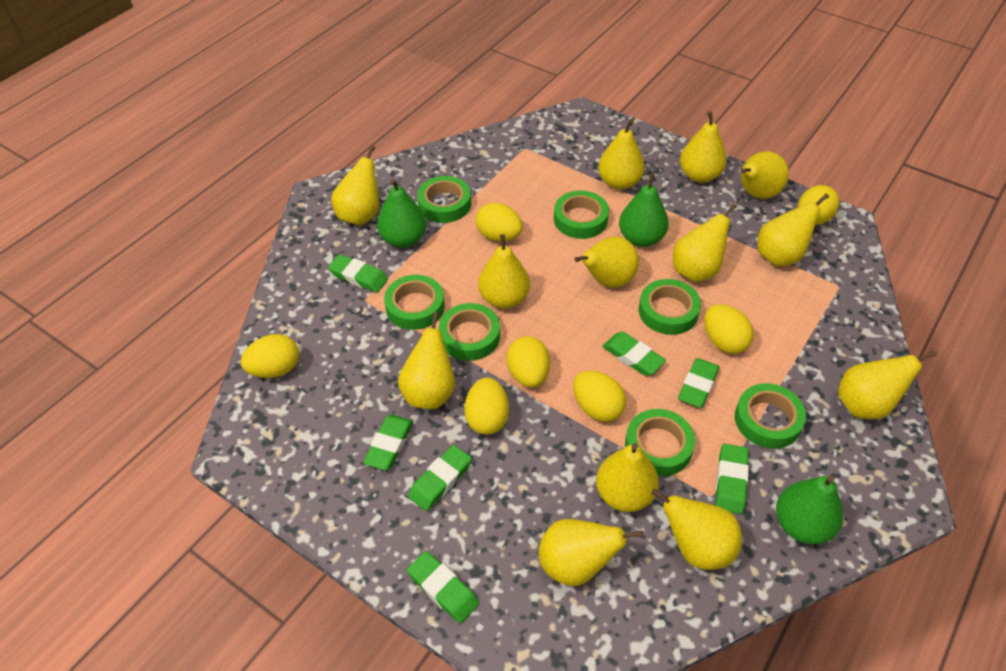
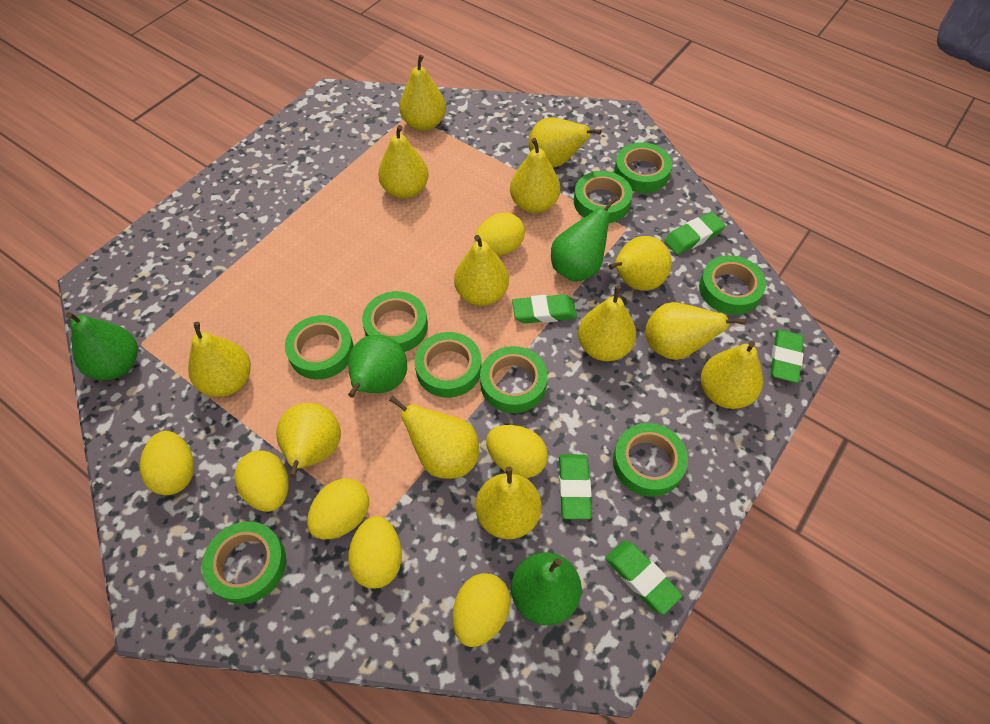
green eraser: [328,254,388,293] [363,415,413,470] [407,551,479,623] [408,445,472,511] [602,332,666,376] [678,358,720,408] [716,444,749,514] = 7 -> [512,294,577,323] [559,454,592,519] [605,541,683,615] [664,212,726,255] [771,329,804,383] = 5
green pear: [377,179,426,248] [619,173,669,247] [776,475,843,544] = 3 -> [65,312,138,380] [348,335,407,398] [511,552,582,625] [551,196,617,282] = 4
green tape: [384,275,445,330] [417,176,471,223] [439,303,500,361] [554,190,609,239] [625,409,695,476] [639,279,701,335] [735,383,806,448] = 7 -> [202,521,286,604] [285,315,354,379] [362,291,428,352] [414,332,482,398] [480,346,548,413] [574,171,632,223] [613,423,688,497] [614,142,672,193] [699,255,766,315] = 9

